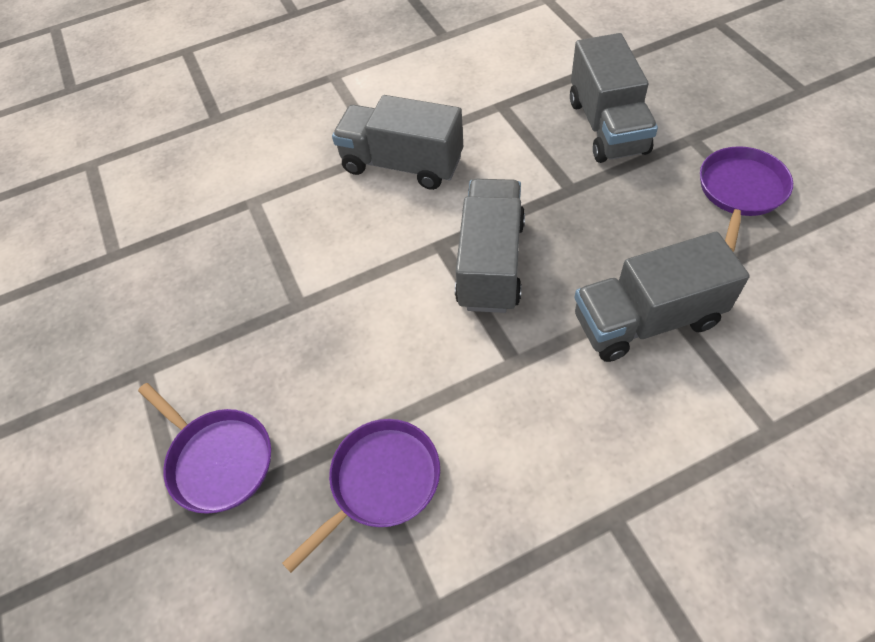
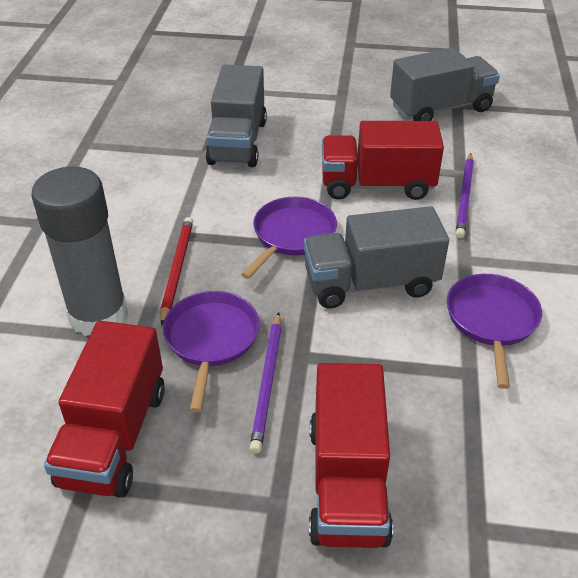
grey glue stick: none = 0 -> [31,166,128,336] = 1
grey truck: [332,95,463,190] [455,179,525,313] [570,33,658,163] [574,232,750,362] = 4 -> [205,64,267,167] [304,206,449,308] [390,48,500,121] = 3
purple pencil: none = 0 -> [249,312,282,454] [456,153,474,238] = 2
red pencil: none = 0 -> [160,217,193,326] = 1
red truck: none = 0 -> [44,321,165,498] [309,363,393,548] [322,121,444,200] = 3

